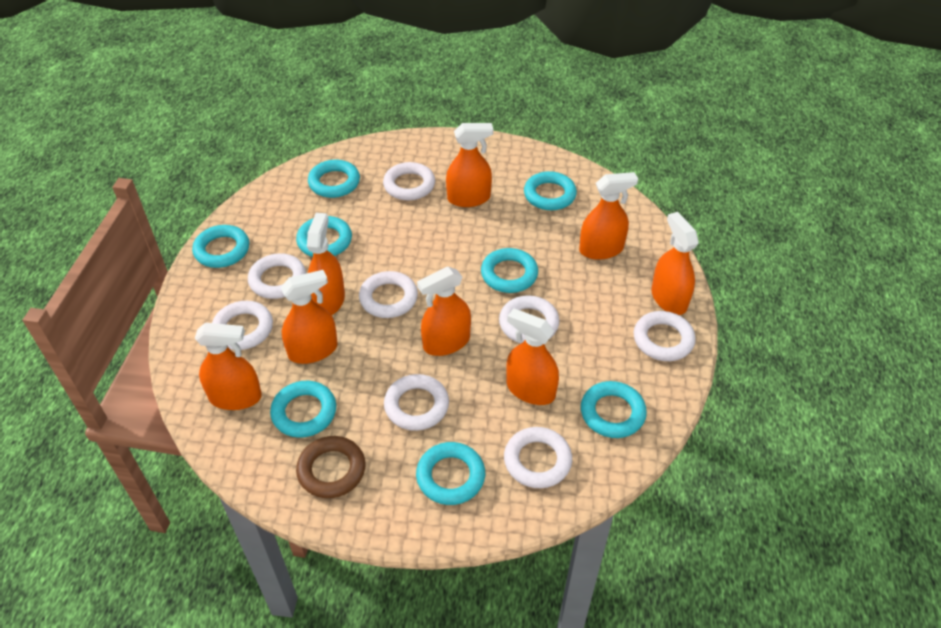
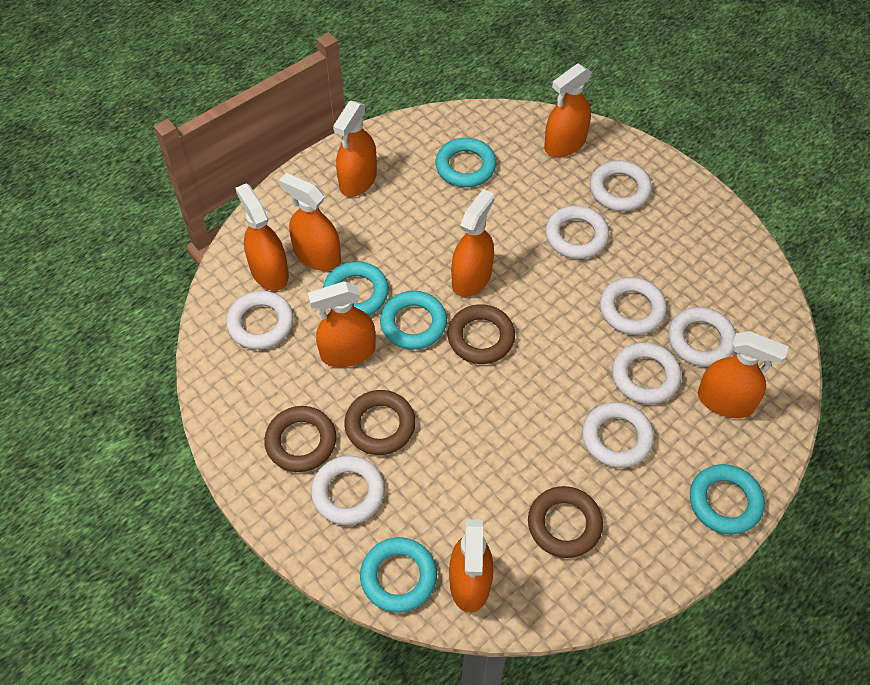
brown ring: [296,436,366,498] = 1 -> [264,406,336,472] [344,390,416,455] [448,304,515,364] [528,486,603,558] = 4
turquoise ring: [192,225,249,268] [270,381,336,438] [296,216,352,257] [308,160,360,198] [416,442,485,505] [481,248,538,293] [524,171,577,210] [581,381,647,438] = 8 -> [323,261,389,316] [360,537,437,612] [380,291,447,350] [436,138,496,187] [690,464,765,534] = 5

